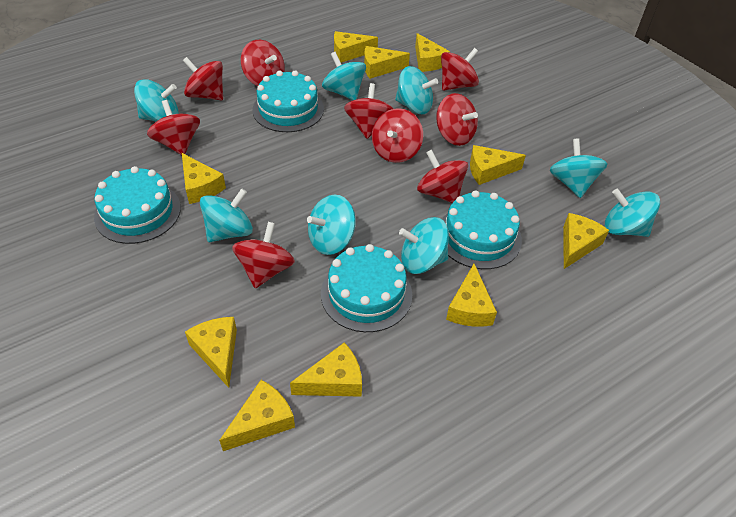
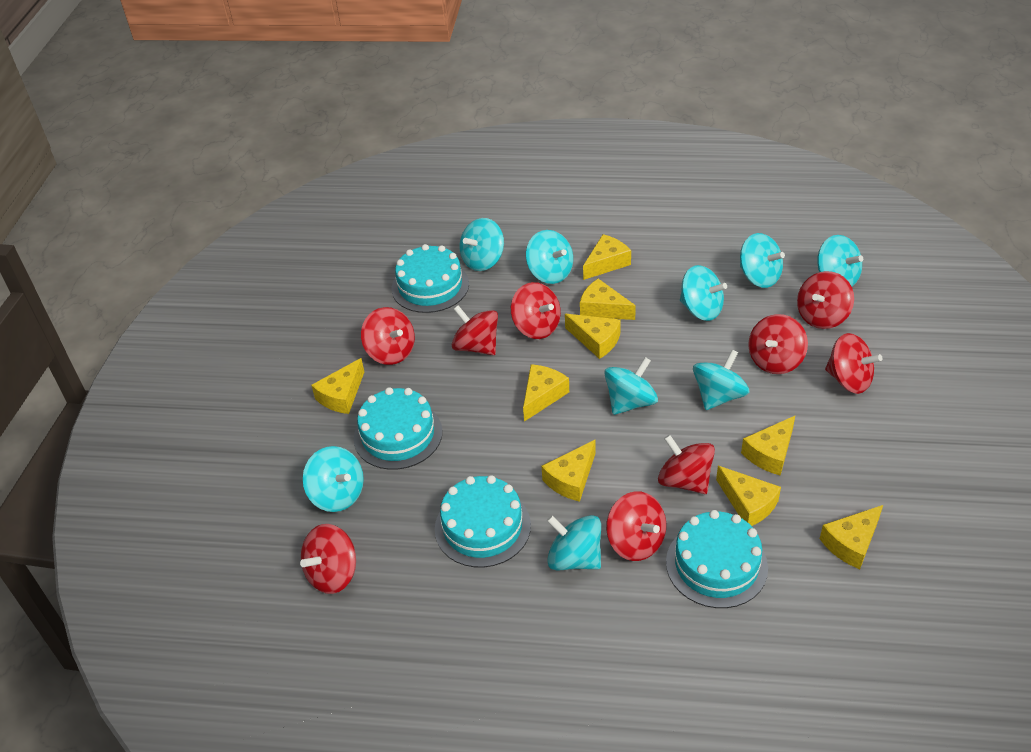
turquoise spinning top: [134,79,179,122] [200,188,253,242] [307,194,356,255] [322,52,366,100] [395,66,438,114] [399,217,449,274] [550,138,607,198] [605,189,660,237] = 8 -> [303,446,364,512] [459,218,504,271] [526,230,573,284] [547,515,601,570] [604,357,658,415] [680,265,727,321] [693,350,749,410] [740,233,785,288] [817,235,863,286] = 9
yellow cheese: [182,153,226,204] [185,317,237,388] [219,380,295,451] [290,342,362,397] [334,31,378,63] [364,46,410,79] [415,33,450,72] [446,264,497,327] [470,145,526,185] [563,213,609,269] = 10 -> [311,358,364,414] [523,364,569,422] [542,440,595,502] [565,314,621,359] [580,279,636,320] [583,234,631,280] [716,466,781,526] [741,416,795,476] [820,505,883,569] = 9

